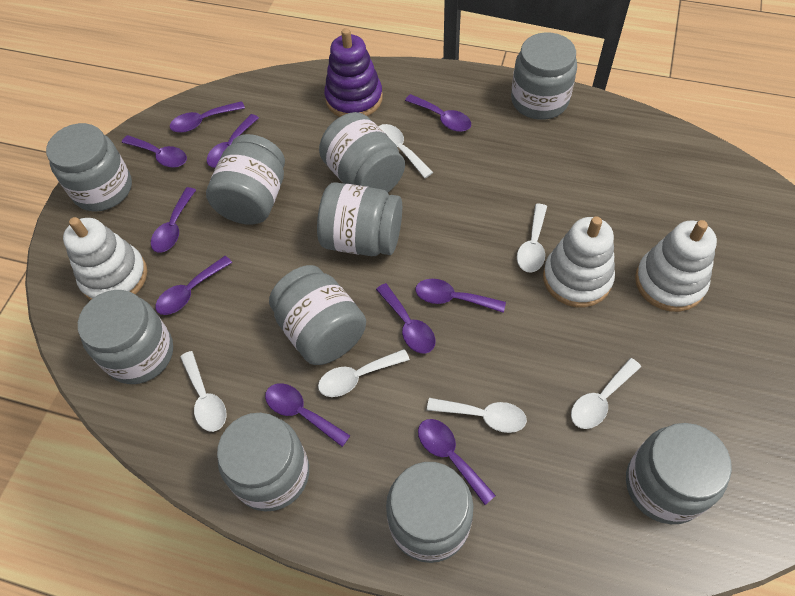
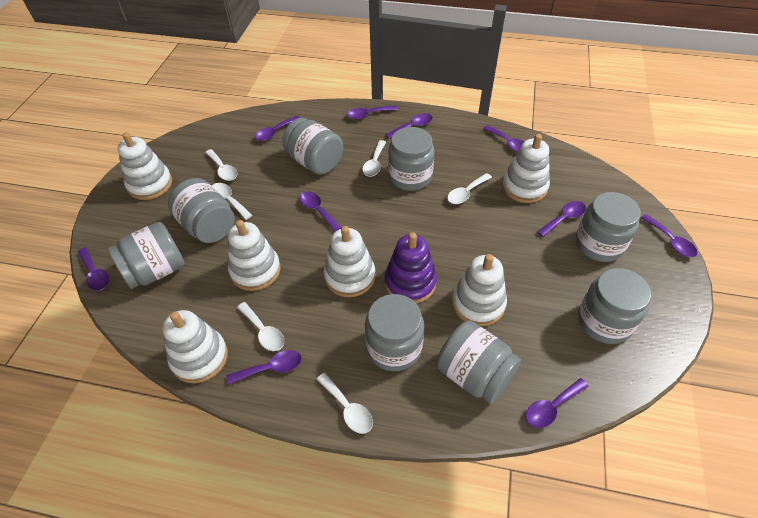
grey jar: [46,123,132,212] [78,290,173,384] [206,134,285,225] [217,413,309,511] [269,265,366,365] [317,182,402,256] [319,112,405,193] [386,462,474,563] [511,32,577,120] [626,423,732,524] = 10 -> [108,222,185,289] [168,178,235,243] [282,118,343,175] [365,294,424,371] [388,127,435,191] [436,321,521,403] [575,192,641,262] [578,268,651,344] = 8
white stacking toy: [63,217,147,300] [543,216,615,307] [635,220,717,312] = 3 -> [118,132,172,200] [162,310,228,383] [228,220,281,291] [324,226,376,297] [452,254,507,326] [502,134,550,203] = 6

